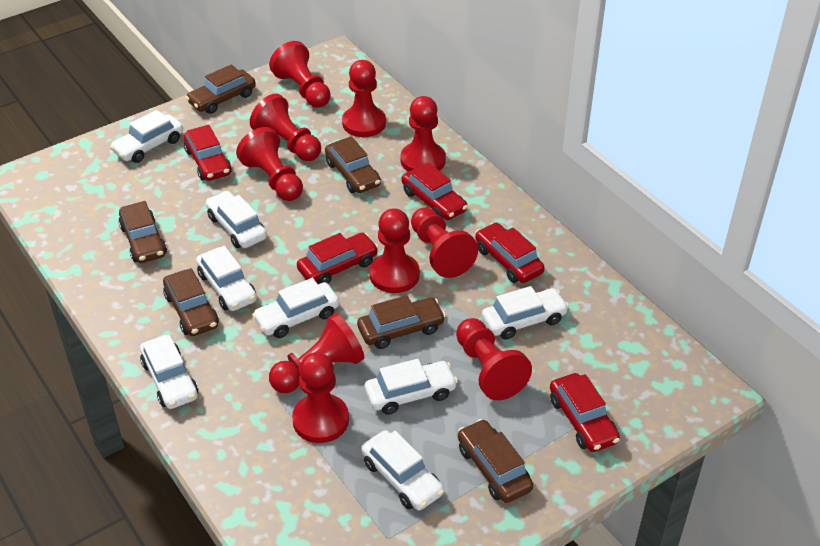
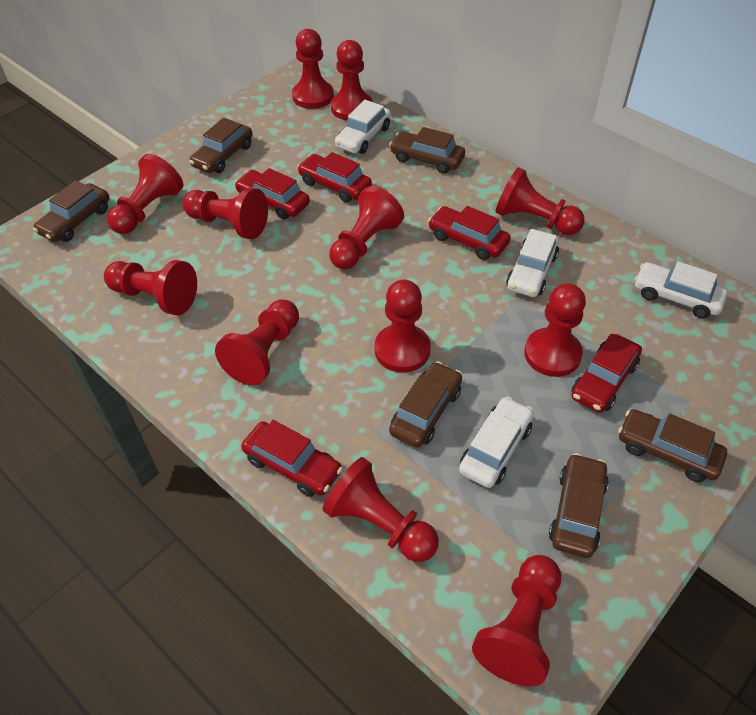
red pawn: [236,127,303,201] [250,94,321,161] [269,41,331,108] [269,313,364,393] [292,352,349,443] [342,60,386,137] [369,208,420,293] [401,96,446,172] [411,207,478,278] [456,318,532,400] = 10 -> [104,260,197,315] [107,154,183,234] [183,188,268,239] [215,299,299,386] [292,29,334,109] [322,457,439,562] [329,186,404,270] [331,40,373,121] [374,279,431,373] [472,555,561,687] [496,167,585,235] [524,283,586,377] = 12
white car: [110,110,183,163] [140,335,198,409] [196,246,257,311] [206,191,267,248] [252,278,339,338] [361,430,444,510] [365,359,458,415] [482,286,569,340] = 8 -> [335,100,391,154] [459,397,534,488] [506,229,559,297] [634,261,728,318] = 4

